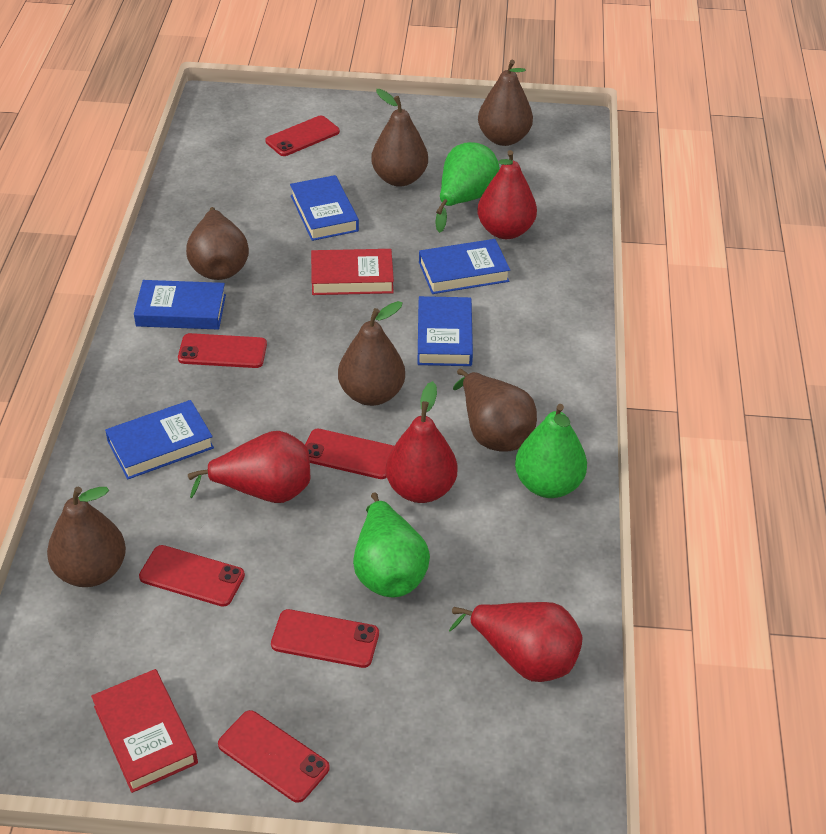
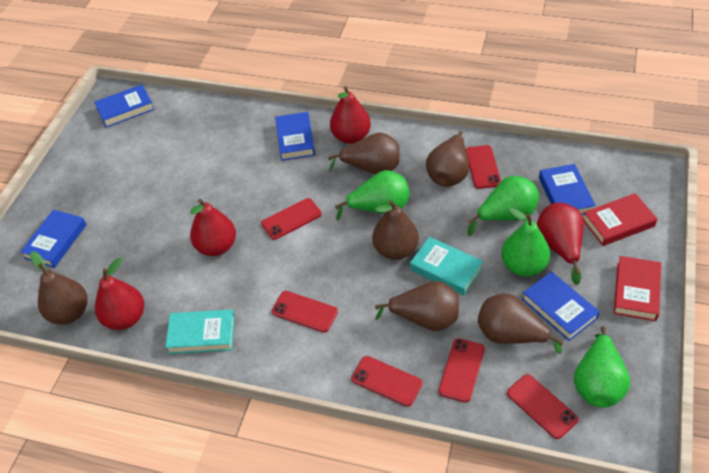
green pear: [353,492,430,597] [435,142,500,233] [515,404,587,498] = 3 -> [335,170,409,221] [467,176,539,236] [501,208,550,277] [574,326,630,408] = 4
turquoise book: none = 0 -> [165,309,235,354] [410,237,483,295] = 2

